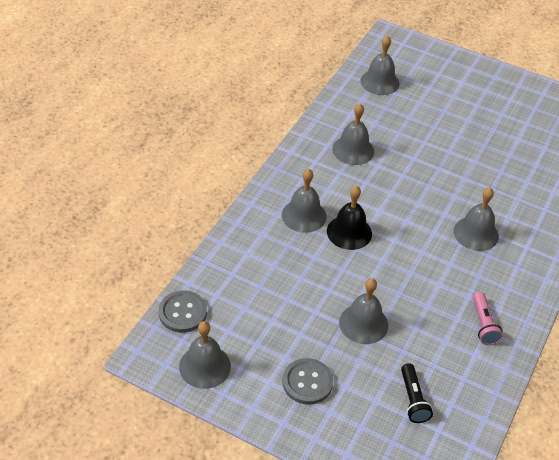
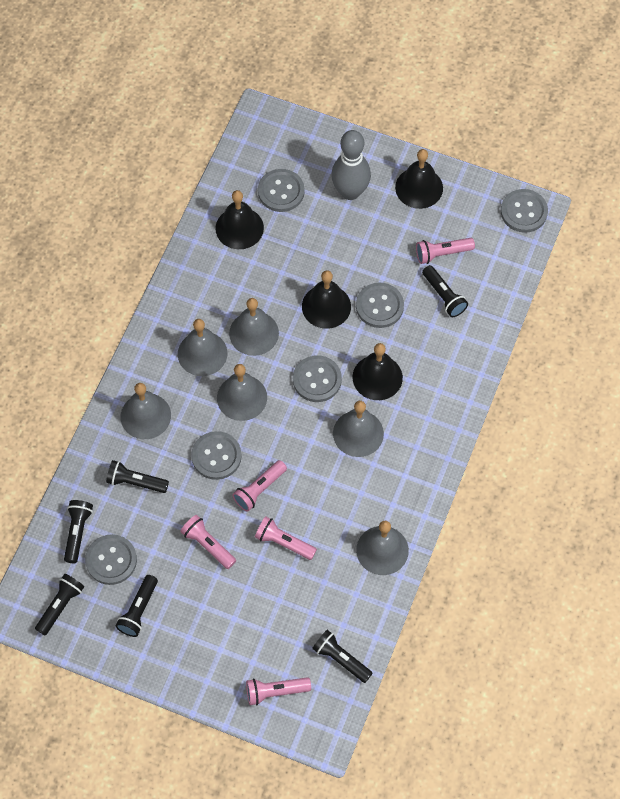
black bell: [327,186,372,250] = 1 -> [215,190,264,249] [302,270,351,329] [353,343,403,400] [395,149,443,209] = 4
black flashlight: [401,363,433,423] = 1 -> [35,574,84,635] [64,500,93,563] [106,460,169,493] [116,575,158,637] [312,630,373,683] [422,265,468,317] = 6
grey bowling pin: none = 0 -> [331,130,371,200] = 1
grey button: [159,290,207,333] [282,358,333,404] = 2 -> [85,534,137,585] [191,431,242,480] [258,169,305,212] [293,355,342,402] [356,283,404,328] [501,189,548,233] = 6
pink flashlight: [473,292,503,345] = 1 -> [180,515,236,569] [232,460,287,512] [246,677,311,705] [255,516,317,560] [416,238,475,264] = 5

